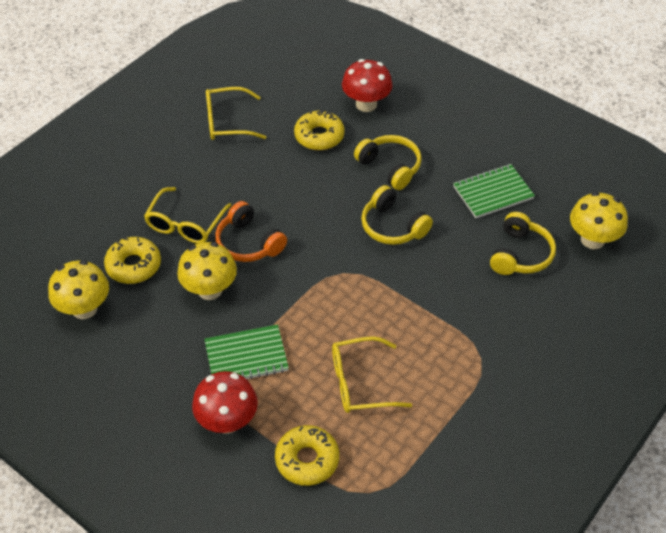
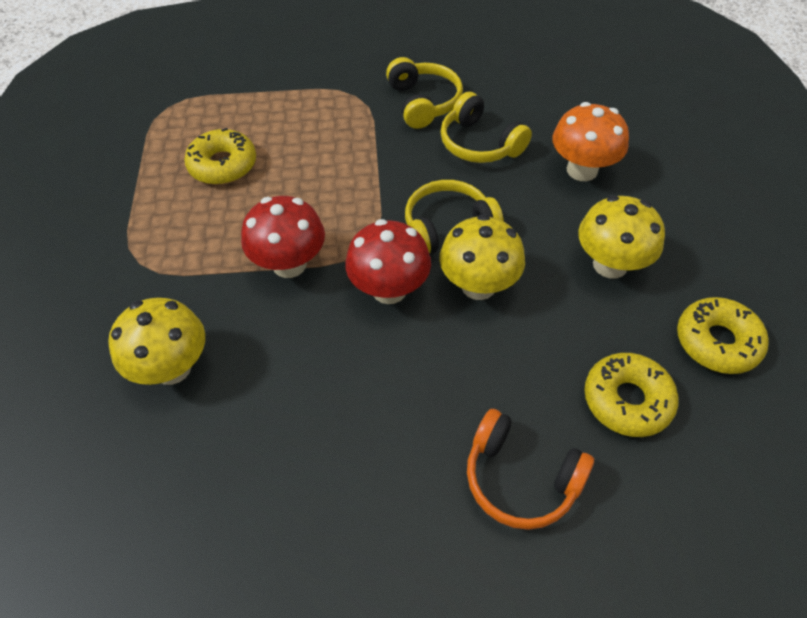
green notebook: [205,324,289,379] [453,164,535,218] = 2 -> none = 0
orange mushroom: none = 0 -> [552,102,629,181] = 1
yellow glasses: [144,187,232,244] [206,87,267,140] [332,336,412,413] = 3 -> none = 0

